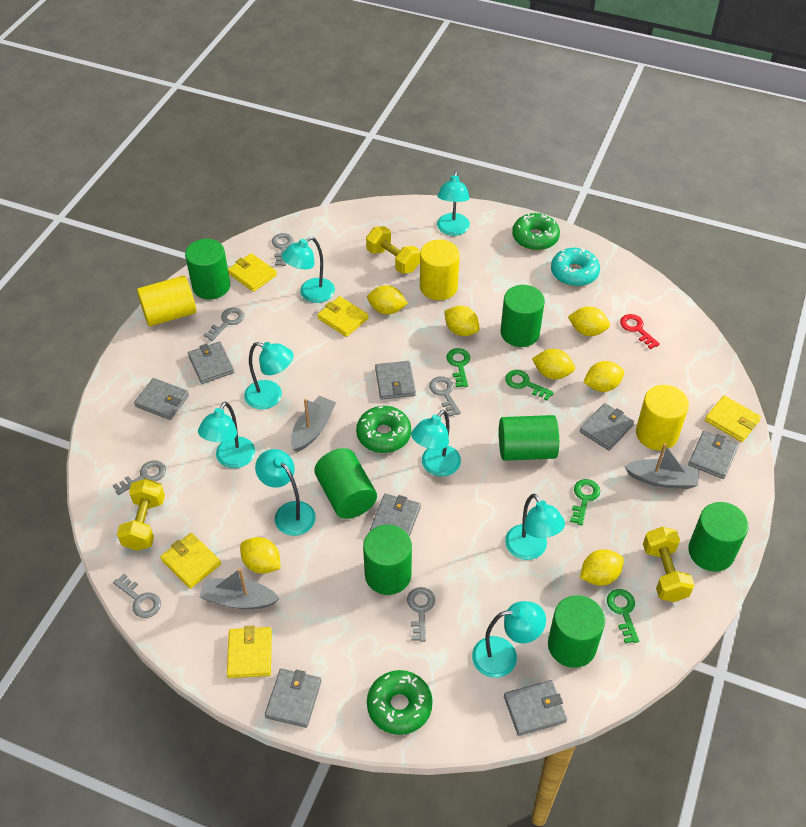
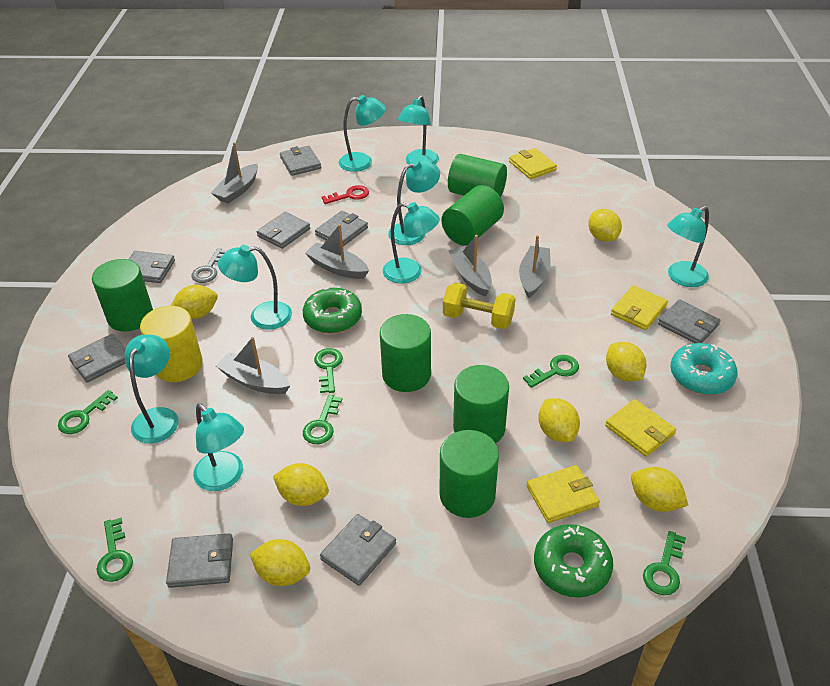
green cylinder: [185,239,230,300] [314,448,377,519] [363,525,412,595] [499,415,559,461] [500,285,545,347] [548,595,605,668] [688,502,749,571] = 7 -> [92,259,153,332] [380,314,431,392] [440,430,499,518] [442,185,504,245] [448,154,507,197] [453,365,509,444] = 6
green donut: [356,406,411,453] [367,670,433,735] [512,213,560,250] = 3 -> [303,287,362,334] [534,524,613,597] = 2
green key: [446,348,470,387] [505,370,554,401] [570,479,600,525] [607,589,639,643] = 4 -> [58,390,118,434] [97,518,133,582] [303,395,342,444] [314,348,343,393] [523,355,579,388] [643,531,686,595] = 6
grey boat: [199,568,280,609] [291,396,336,452] [624,443,699,489] = 3 -> [211,142,258,203] [216,337,290,394] [305,224,369,279] [448,235,492,297] [519,235,550,298] = 5
grey key: [113,460,166,495] [113,574,161,618] [204,308,244,341] [272,233,293,266] [407,587,435,642] [429,376,461,417] = 6 -> [191,248,228,283] = 1
yellow cylinder: [137,276,196,326] [420,240,460,300] [636,385,689,451] = 3 -> [140,306,203,382] = 1
yellow dumbbell: [117,479,165,551] [366,226,420,274] [643,527,695,602] = 3 -> [443,283,516,329] = 1
yellow wallet: [160,533,221,589] [227,626,272,678] [228,253,277,292] [317,296,369,337] [705,396,761,442] = 5 -> [509,148,557,179] [527,465,600,523] [605,399,676,457] [611,285,668,330] = 4

